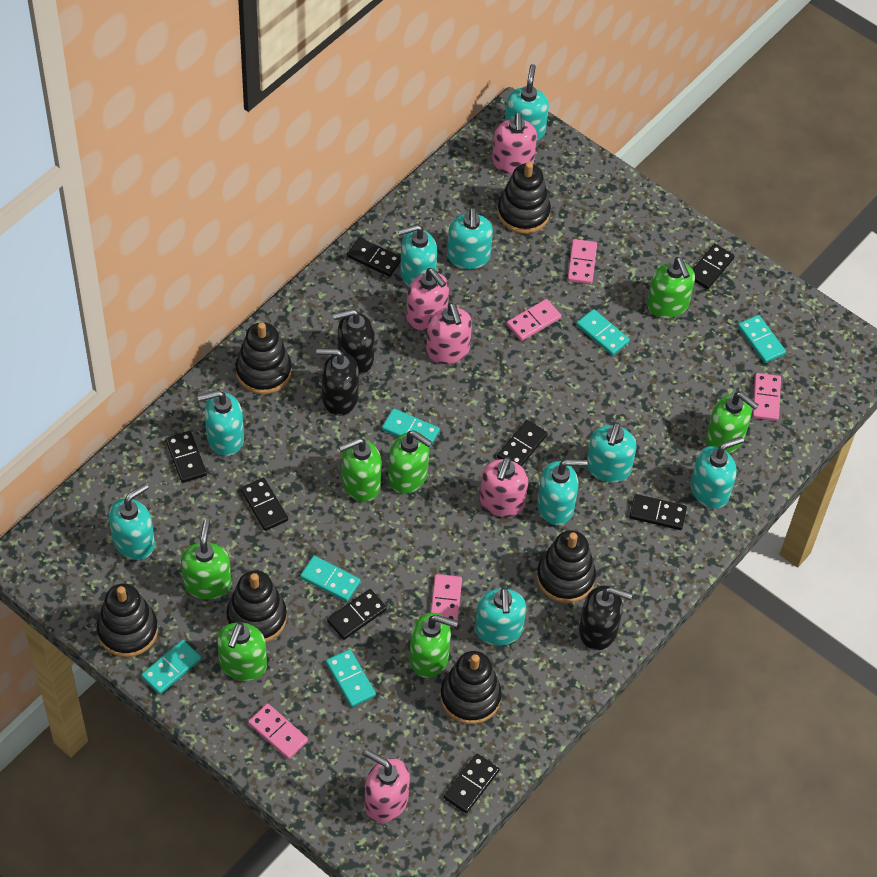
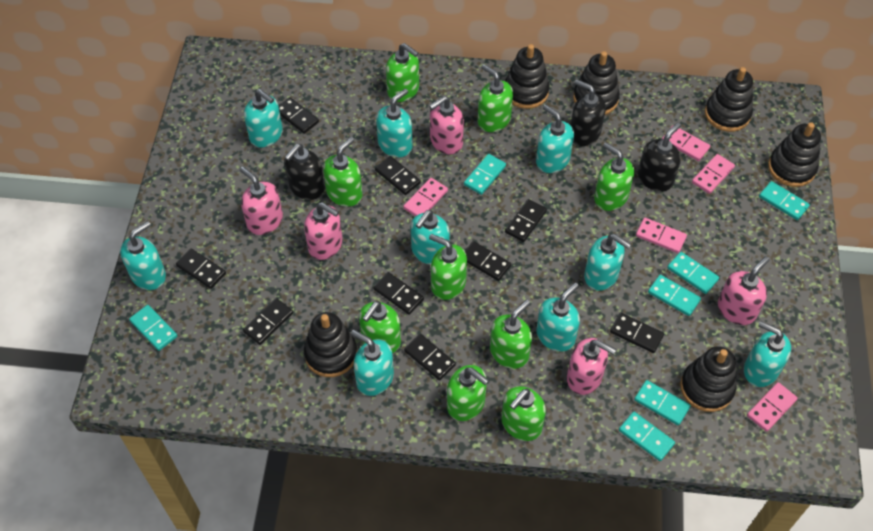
black domino: [166,431,207,483] [241,478,288,531] [327,589,387,640] [347,237,401,277] [444,754,499,813] [497,420,548,467] [629,494,687,530] [693,244,735,289] = 8 -> [176,249,226,289] [243,298,293,345] [279,97,319,134] [373,272,424,315] [375,156,421,195] [404,334,456,380] [465,241,511,281] [505,199,547,242] [610,313,664,353] = 9
green soap dispenser: [181,519,231,600] [217,622,267,681] [339,437,382,502] [388,430,432,494] [409,613,458,678] [647,257,695,318] [706,392,759,453] = 7 -> [323,137,362,207] [359,301,401,353] [386,43,419,102] [429,234,467,300] [447,365,489,421] [478,64,513,132] [490,300,532,369] [501,386,546,441] [594,142,634,211] = 9
turquoise domino: [141,640,201,694] [300,556,361,602] [326,649,376,707] [382,408,440,449] [576,309,630,356] [738,315,786,363] = 6 -> [129,305,177,351] [464,154,506,195] [619,412,675,461] [634,380,690,425] [648,275,701,316] [667,252,719,294] [759,181,810,220] = 7

